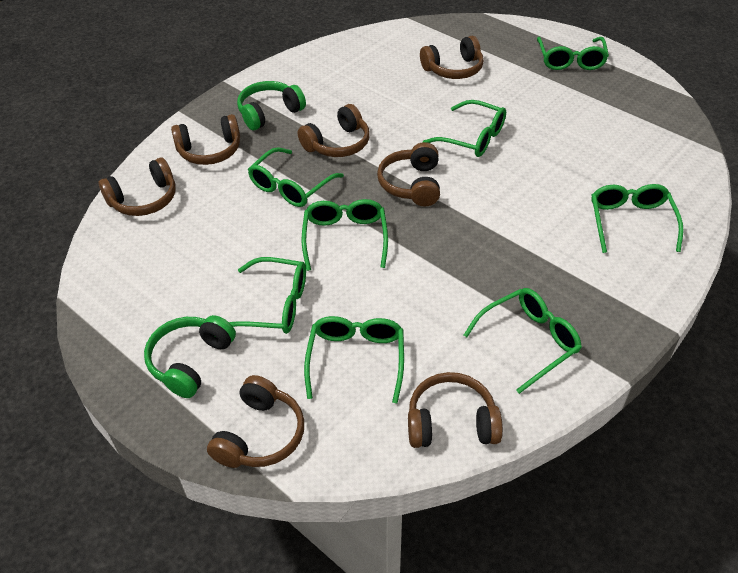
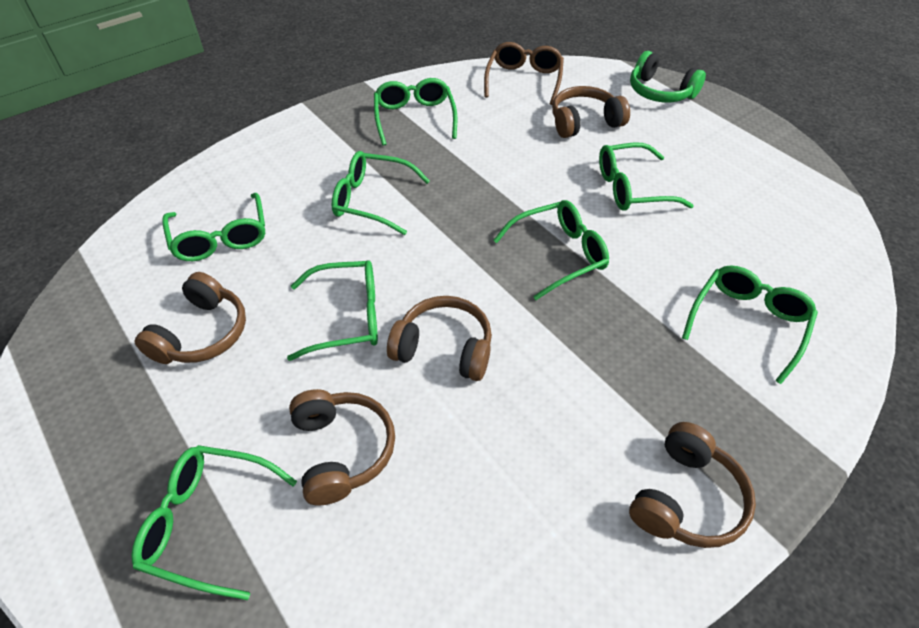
brown glasses: none = 0 -> [484,42,564,105] = 1
brown headphones: [99,158,176,216] [171,114,240,165] [207,375,304,468] [298,104,370,157] [377,142,440,206] [408,372,503,448] [420,36,484,79] = 7 -> [135,272,246,364] [289,389,395,505] [387,296,492,381] [552,86,630,138] [629,422,756,548] = 5
green headphones: [144,315,236,398] [237,81,306,130] = 2 -> [630,51,706,103] = 1

